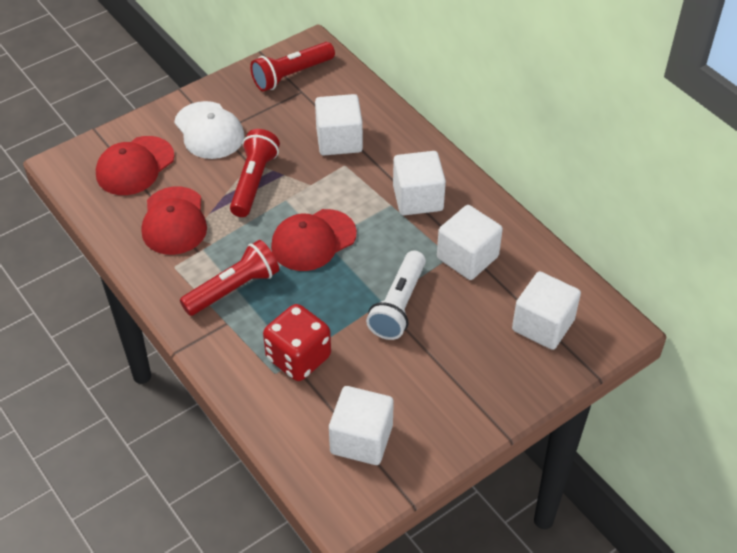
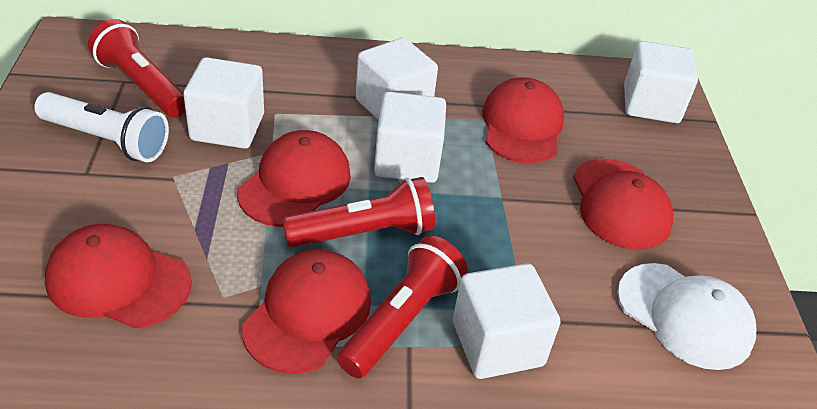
red cap: [96,136,174,195] [142,186,207,255] [271,209,357,271] = 3 -> [45,224,192,328] [237,130,351,227] [242,249,371,374] [482,77,564,164] [573,159,673,250] = 5
red dice: [263,304,331,381] = 1 -> none = 0

